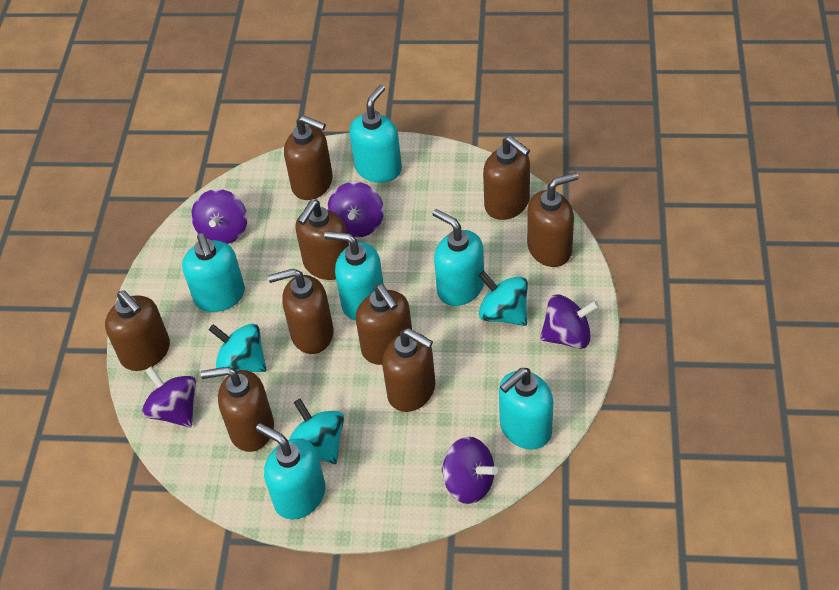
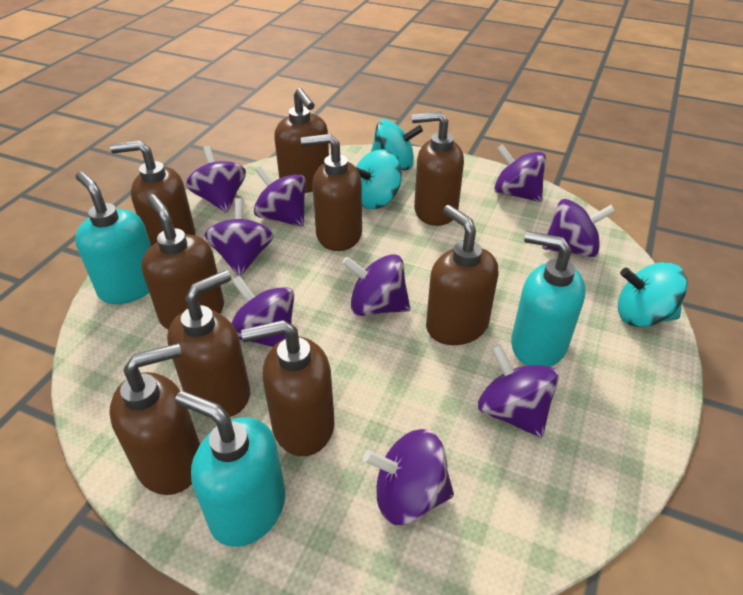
purple spinning top: [142,366,196,427] [191,189,247,244] [327,182,384,238] [441,437,498,504] [540,294,599,349] = 5 -> [186,146,246,213] [204,198,274,276] [231,276,294,347] [254,166,306,227] [342,254,410,316] [363,429,454,525] [478,344,559,438] [494,144,546,202] [542,199,615,258] = 9
turquoise soap dispenser: [182,233,245,312] [256,423,325,520] [324,231,384,321] [349,85,402,183] [433,209,484,306] [499,368,553,450] = 6 -> [75,172,151,304] [175,391,285,547] [511,231,586,367] = 3

